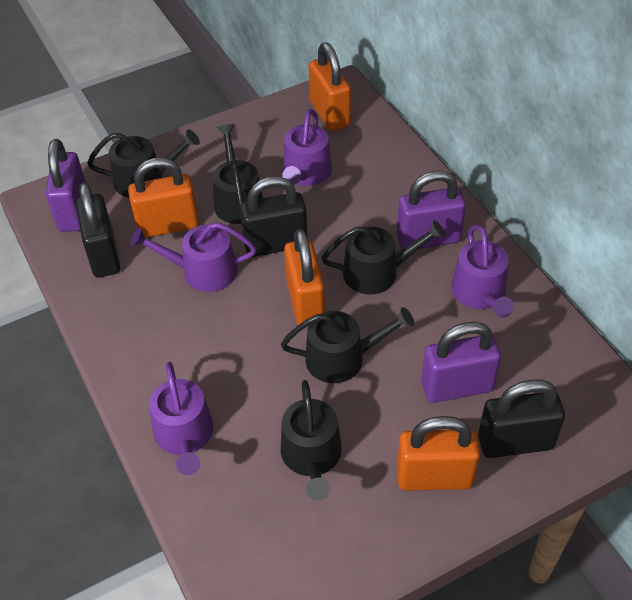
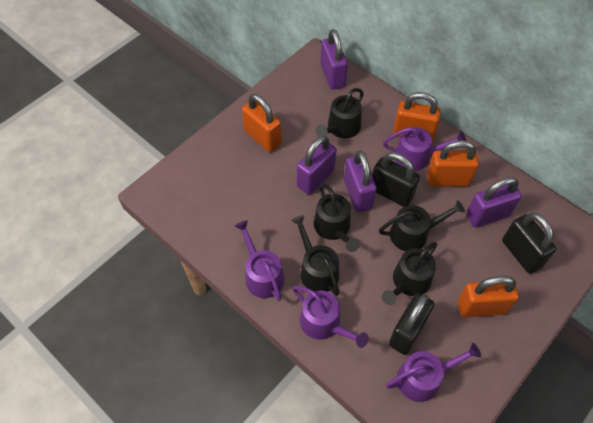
purple padlock: [46,139,85,232] [397,171,466,249] [421,322,501,403] = 3 -> [297,136,337,194] [320,29,348,90] [344,150,377,212] [466,177,522,227] = 4

